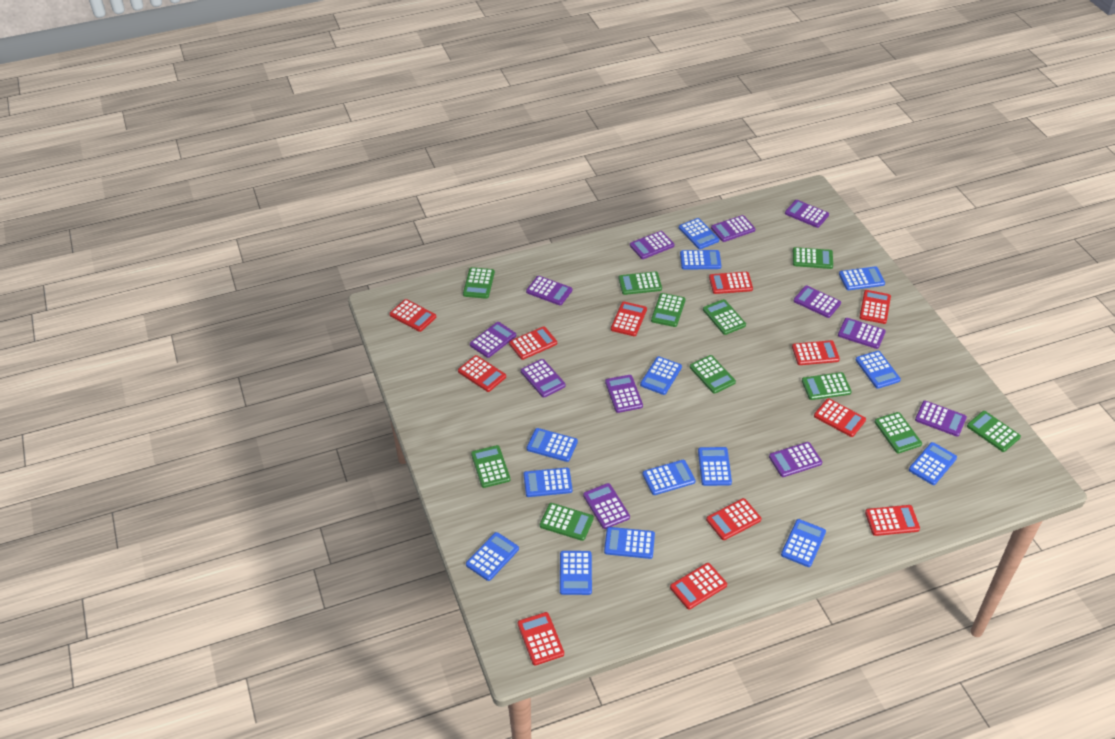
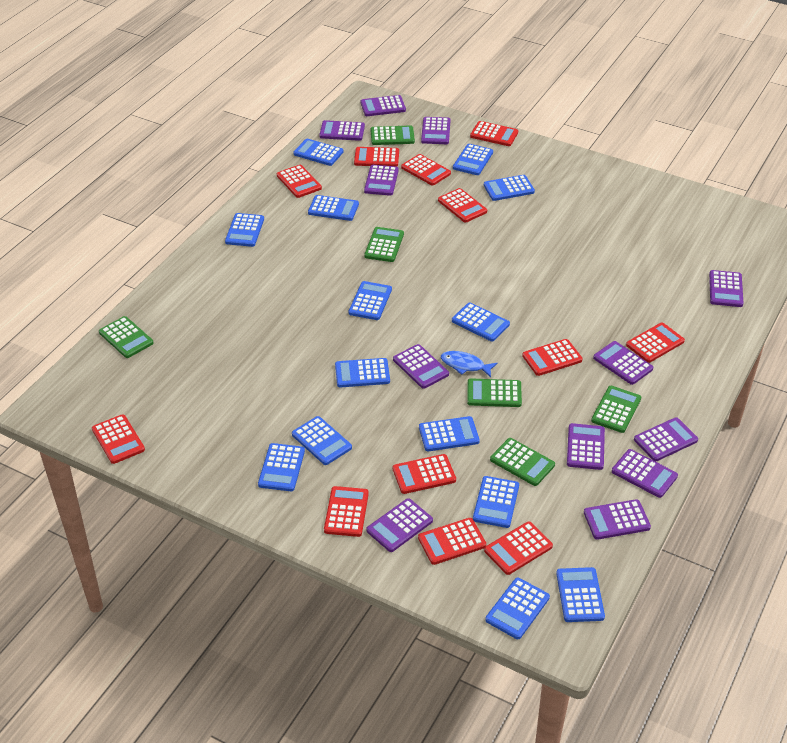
blue fish: none = 0 -> [441,351,498,378] = 1
green calculator: [463,267,495,299] [471,445,510,488] [540,503,594,541] [619,271,662,295] [651,293,685,327] [690,355,736,394] [703,299,746,335] [793,247,833,269] [802,372,852,400] [875,412,922,453] [967,411,1021,452] = 11 -> [99,316,153,358] [364,227,404,262] [370,125,415,145] [467,378,522,407] [490,438,555,486] [591,386,641,433] = 6

